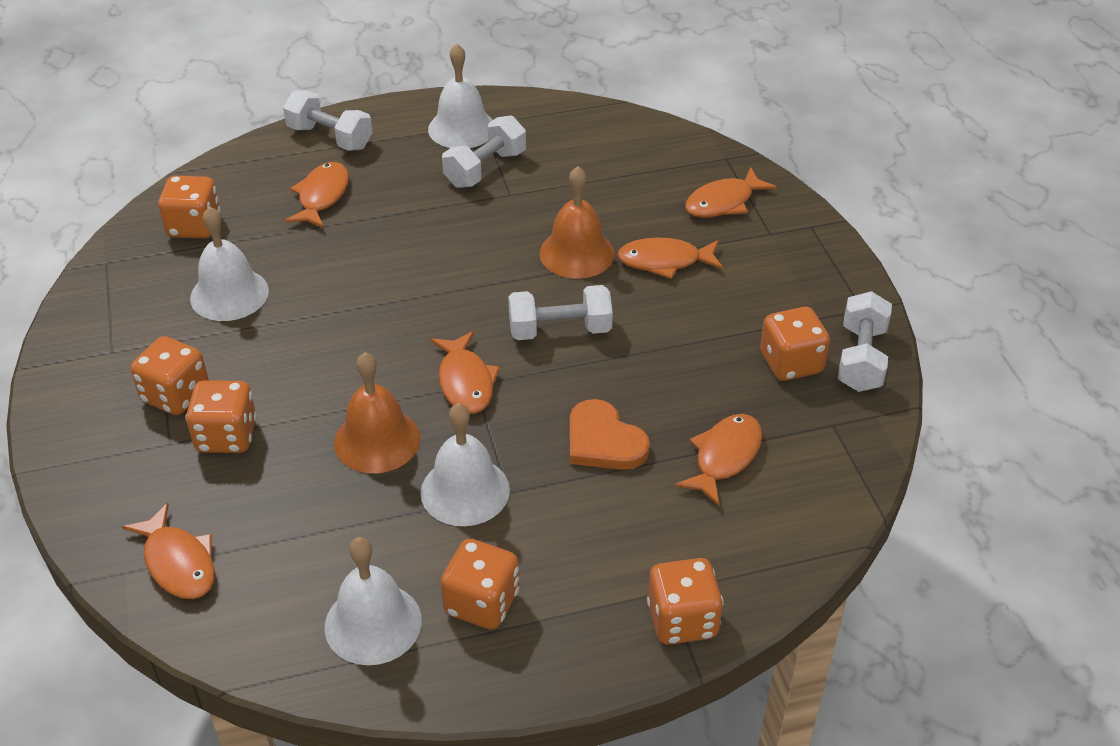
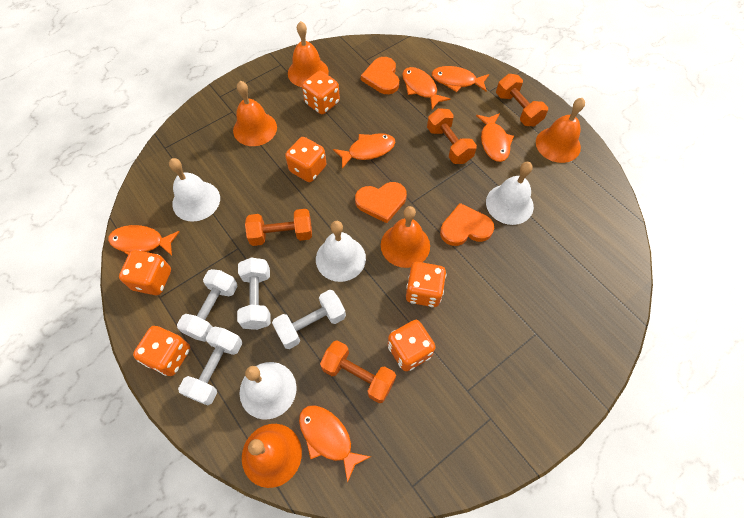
orange bell: [334,352,421,473] [539,166,615,279] = 2 -> [233,81,277,146] [242,424,302,488] [288,21,329,87] [381,206,430,268] [536,98,585,163] = 5
orange dumbbell: none = 0 -> [245,209,312,246] [320,340,396,403] [427,108,477,164] [496,74,548,126] = 4
orange heart: [570,399,650,470] = 1 -> [355,182,407,223] [361,57,399,94] [440,203,494,246] = 3

